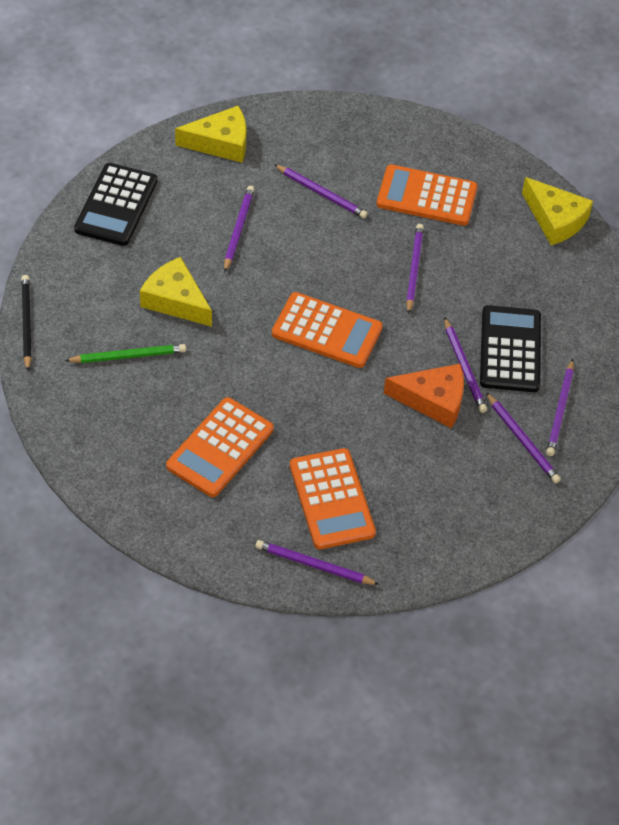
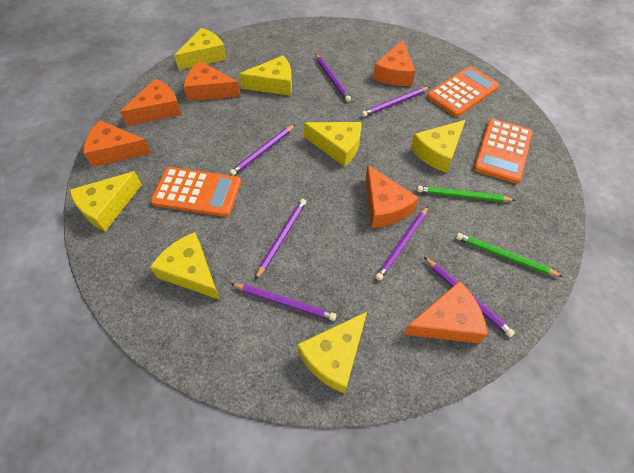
black calculator: [74,163,157,246] [480,305,541,392] = 2 -> none = 0
black pencil: [21,275,32,371] = 1 -> none = 0
green pencil: [65,344,186,363] = 1 -> [417,186,516,202] [456,233,563,277] = 2
orange calculator: [166,397,274,497] [272,292,383,368] [290,448,376,549] [377,165,478,226] = 4 -> [150,167,241,217] [427,66,499,117] [473,119,532,184] = 3
orange cheese: [383,364,464,428] = 1 -> [83,120,151,167] [120,79,182,126] [184,61,240,101] [366,165,419,228] [373,40,415,86] [403,281,488,343] = 6
yellow cheese: [140,257,212,327] [175,106,246,163] [522,177,593,245] = 3 -> [69,171,142,231] [150,232,220,300] [174,28,227,70] [239,56,292,96] [297,312,367,394] [304,122,361,167] [411,120,465,173] = 7

